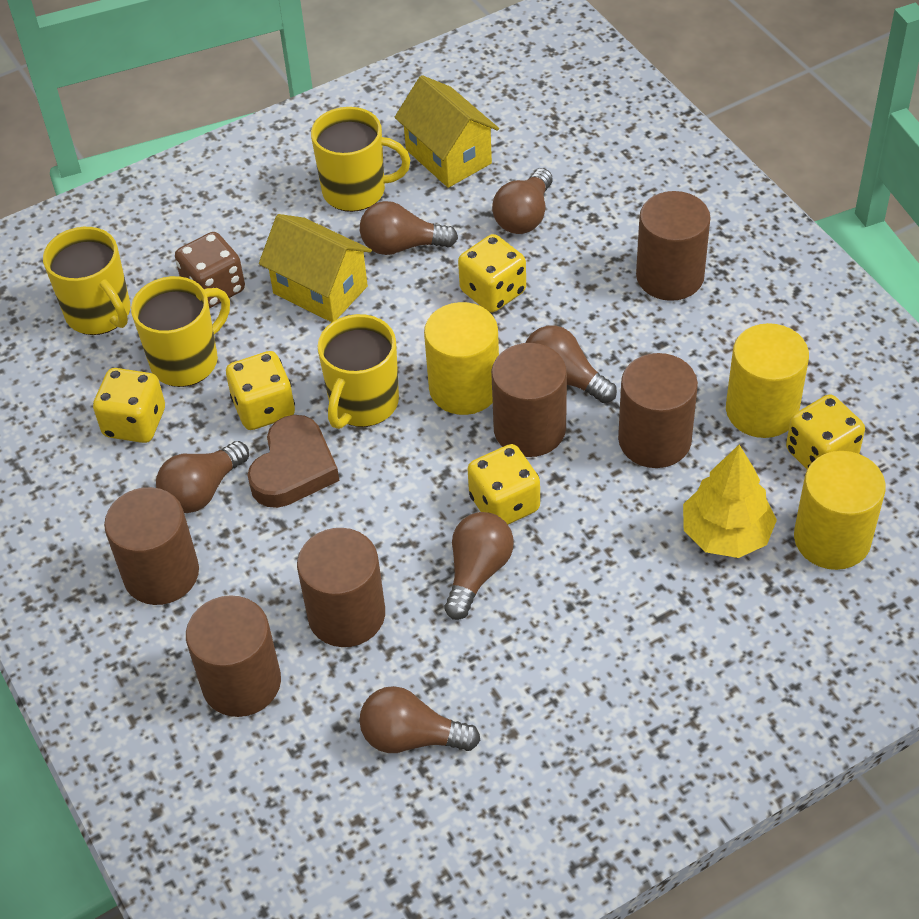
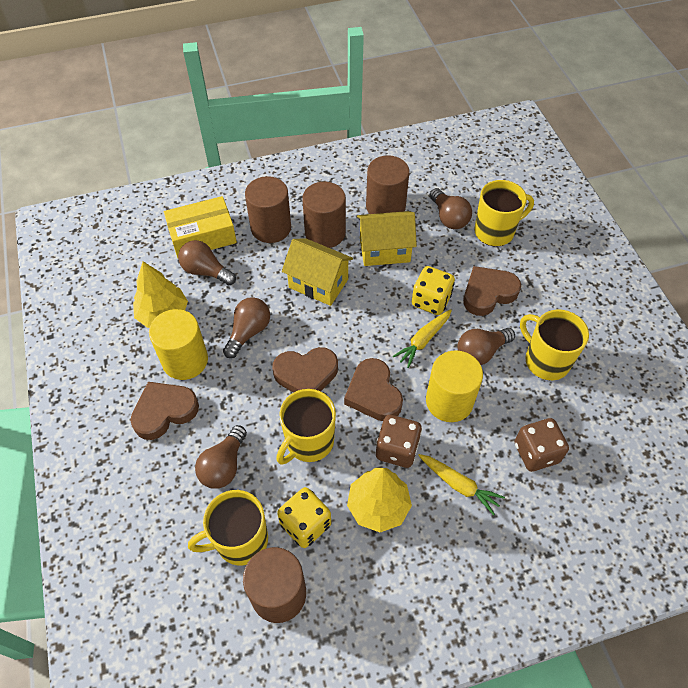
brown cylinder: [104,487,199,605] [186,595,281,717] [297,528,385,647] [491,343,567,457] [618,353,698,468] [636,191,711,301] = 6 -> [243,547,306,623] [245,176,291,243] [302,182,346,248] [366,155,410,214] = 4
brown dice: [175,232,245,308] = 1 -> [376,415,422,468] [515,418,569,472] = 2
brown heart: [247,415,339,508] = 1 -> [130,382,199,440] [272,347,338,393] [344,358,403,421] [463,266,521,316] = 4
brown light bulb: [156,441,249,513] [359,686,480,753] [360,201,458,255] [445,512,514,620] [492,168,553,234] [525,325,617,403] = 6 -> [178,240,236,285] [195,425,247,489] [223,297,270,358] [430,188,472,229] [458,328,515,365] = 5
yellow box: none = 0 -> [164,196,237,258] = 1
yellow carrot: none = 0 -> [392,309,452,368] [418,454,505,515] = 2
yellow cylinder: [424,302,499,415] [726,323,809,438] [794,451,886,570] = 3 -> [149,309,208,380] [426,350,483,422] = 2
yellow dice: [93,368,165,443] [226,351,295,430] [458,234,526,313] [468,444,540,525] [786,394,865,469] = 5 -> [277,487,331,548] [412,266,455,315] = 2
yellow tree: [683,445,777,558] = 1 -> [133,261,188,328] [347,468,412,532] = 2

